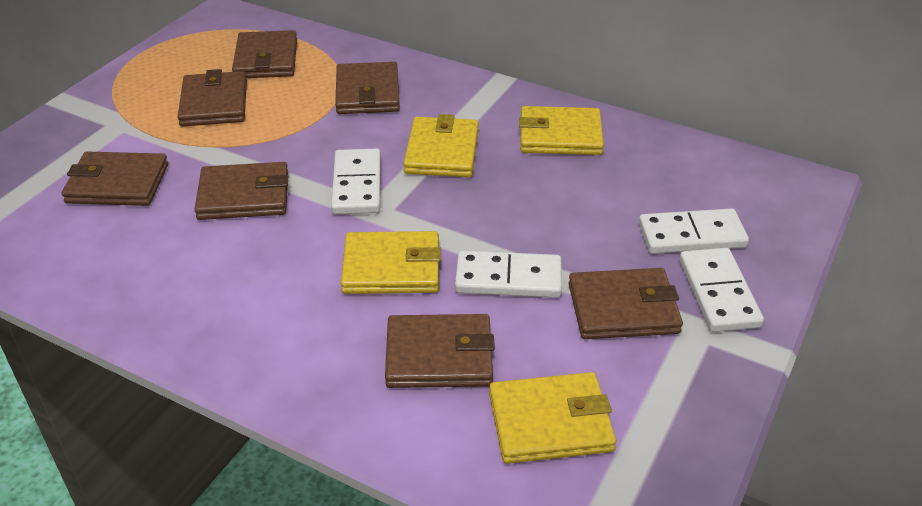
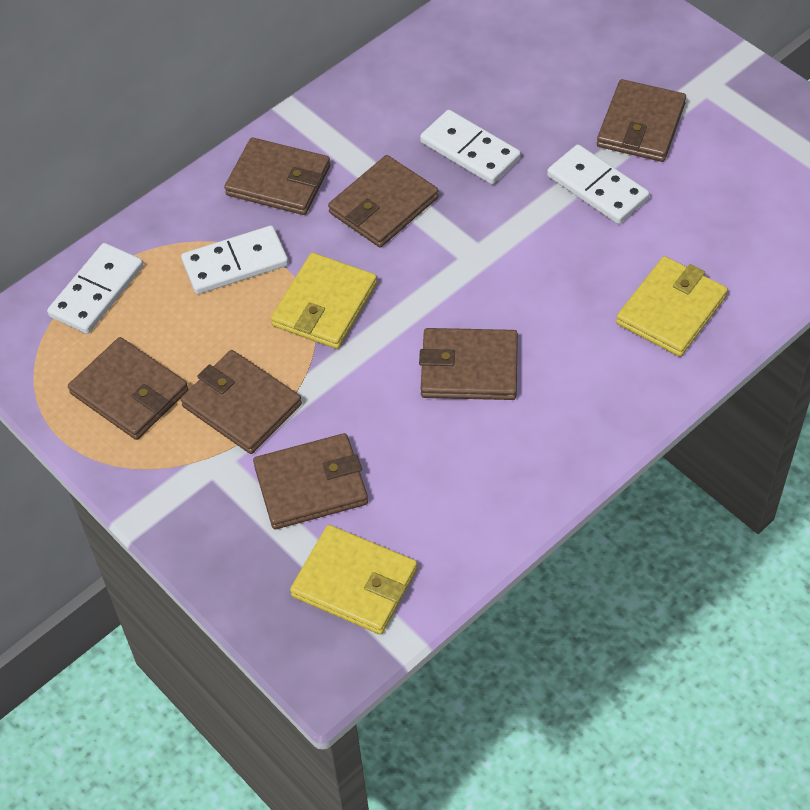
yellow wallet: [341,231,441,294] [403,114,479,177] [489,372,616,464] [519,106,604,155] = 4 -> [271,253,377,349] [290,525,417,635] [616,256,728,357] = 3

